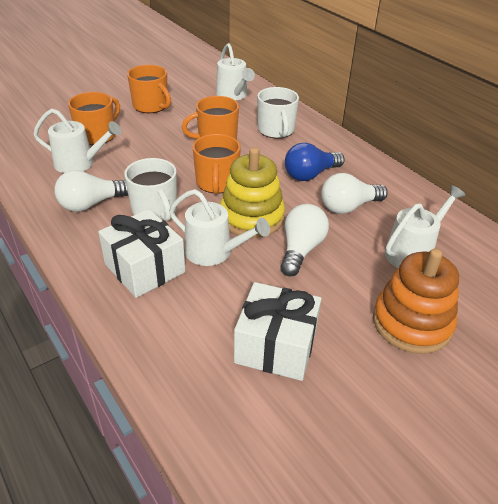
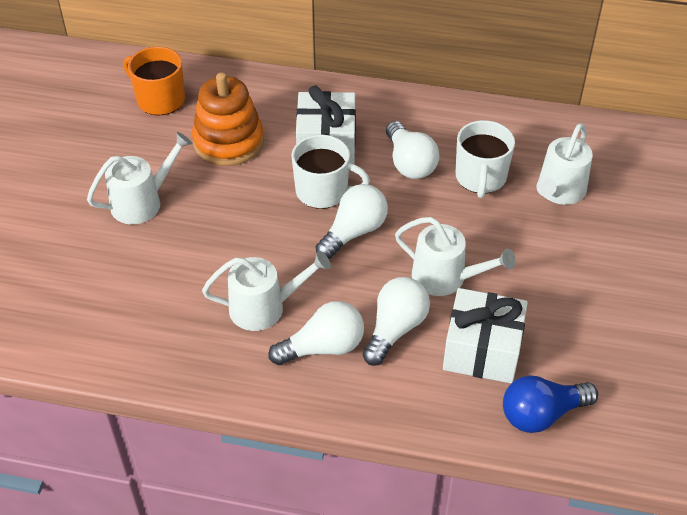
orange mug: [68,92,120,145] [127,65,171,113] [182,96,239,140] [192,134,241,194] = 4 -> [123,47,185,115] = 1
white light bulb: [54,170,128,212] [280,204,329,276] [321,173,388,214] = 3 -> [268,301,364,365] [316,184,388,259] [363,277,430,366] [386,121,440,179] = 4
yellow stacking toy: [220,147,285,238] = 1 -> none = 0

